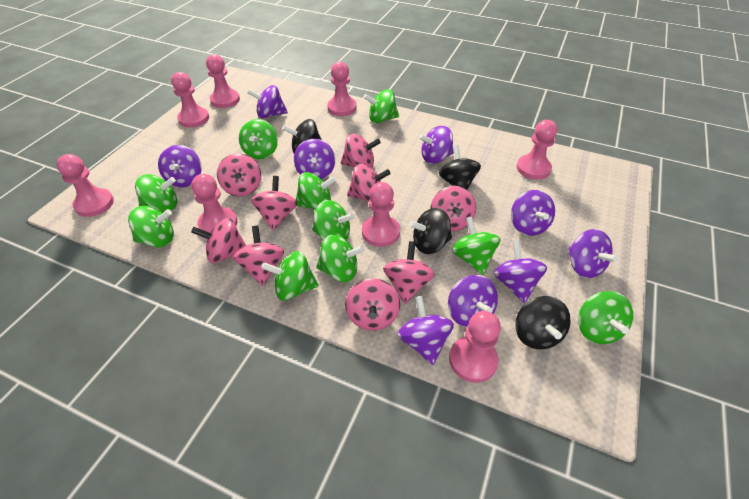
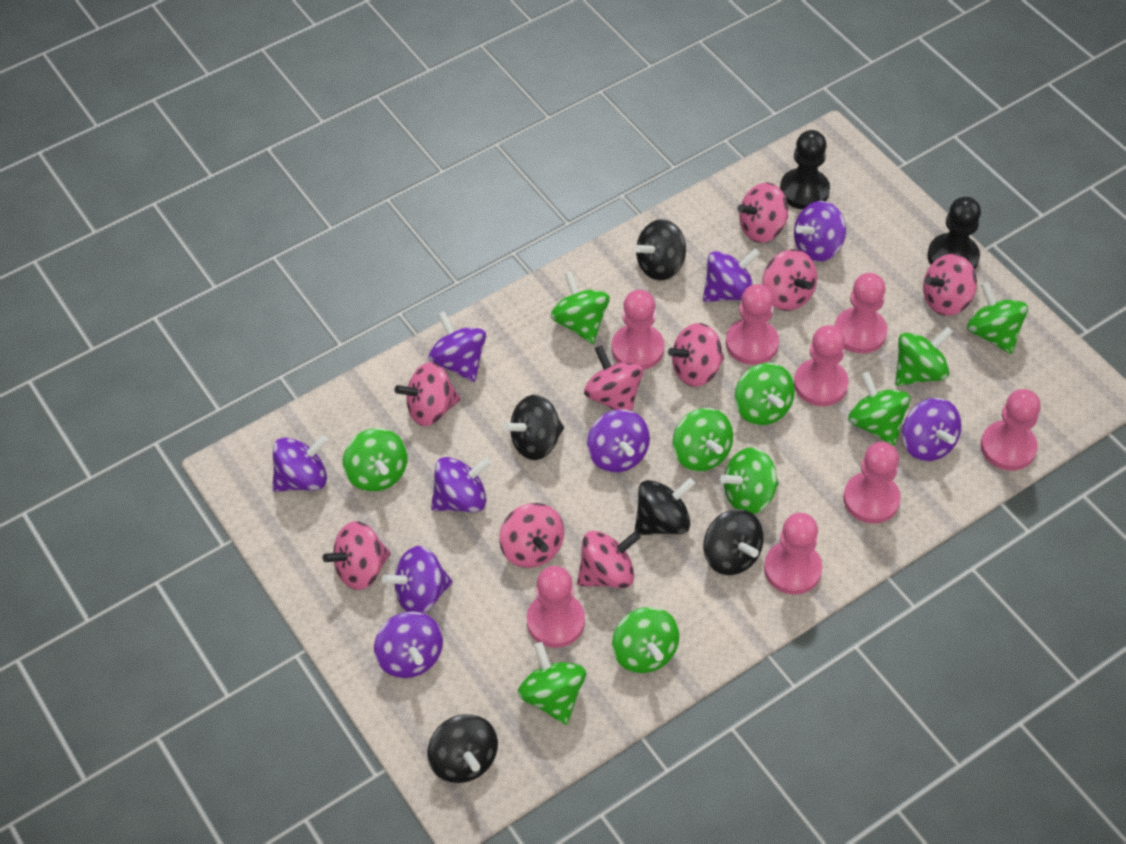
black pawn: none = 0 -> [780,130,830,210] [927,197,981,269] = 2
black spinning top: [282,119,322,154] [409,208,452,254] [438,145,481,190] [515,296,571,349] = 4 -> [428,714,498,783] [504,395,564,460] [634,478,696,535] [635,219,686,281] [703,509,764,575] = 5

